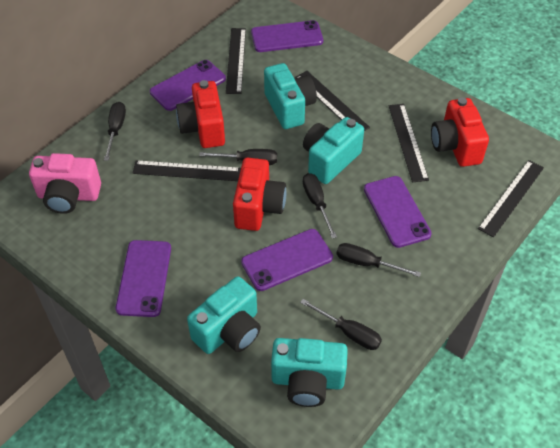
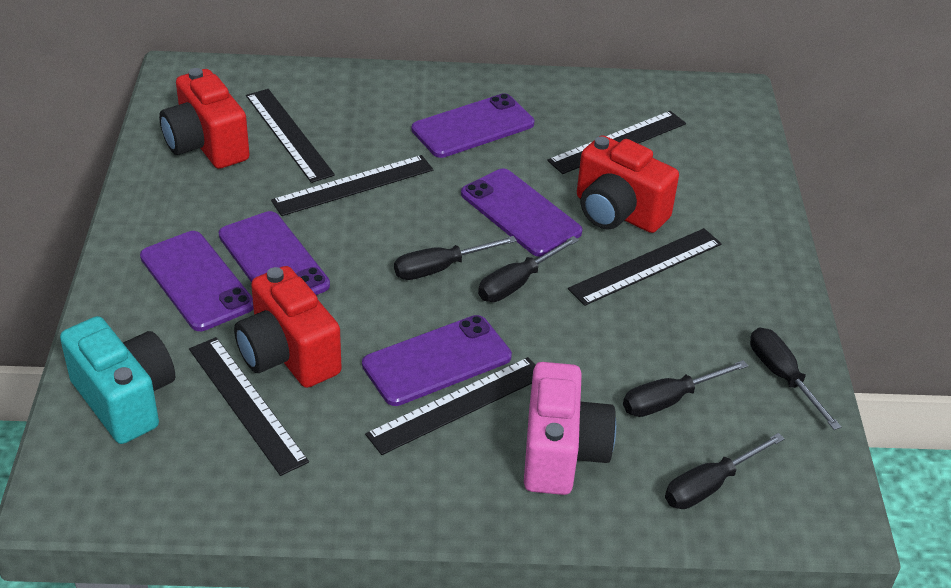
black ruler: [133,160,241,181] [226,28,246,94] [295,71,370,131] [389,104,429,182] [478,160,544,237] = 5 -> [189,337,309,476] [246,89,335,183] [271,155,433,216] [365,357,535,455] [547,111,686,174] [568,228,722,306] = 6
turquoise camera: [187,276,261,354] [264,63,317,129] [271,338,348,407] [303,117,364,184] = 4 -> [60,316,175,444] = 1

